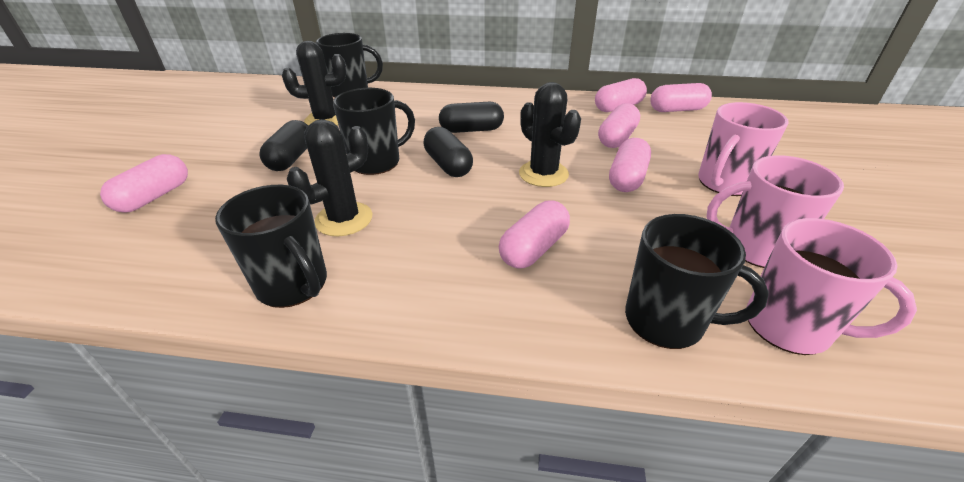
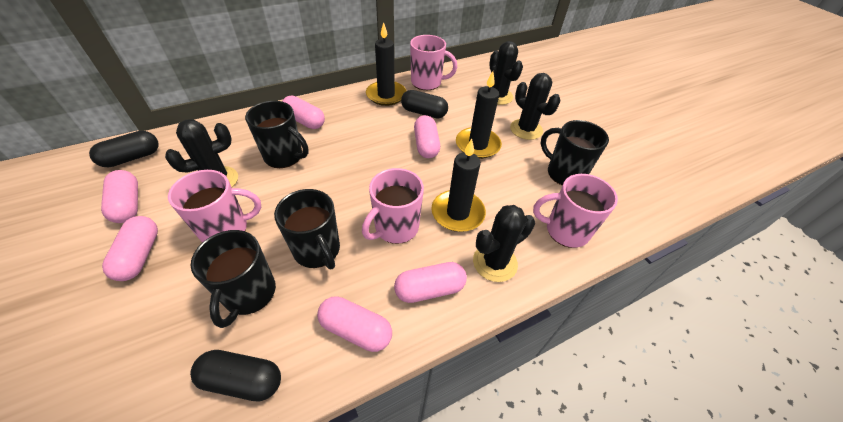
black cactus: [282,41,347,126] [287,119,372,236] [519,82,581,187] = 3 -> [165,119,238,187] [473,205,535,282] [490,41,523,105] [510,73,560,140] = 4
black candle: none = 0 -> [366,22,406,106] [431,139,486,232] [456,71,502,159] = 3
pink mug: [698,102,789,196] [706,155,844,268] [746,218,917,355] = 3 -> [168,170,261,243] [362,168,424,244] [410,35,457,90] [533,174,618,248] = 4

